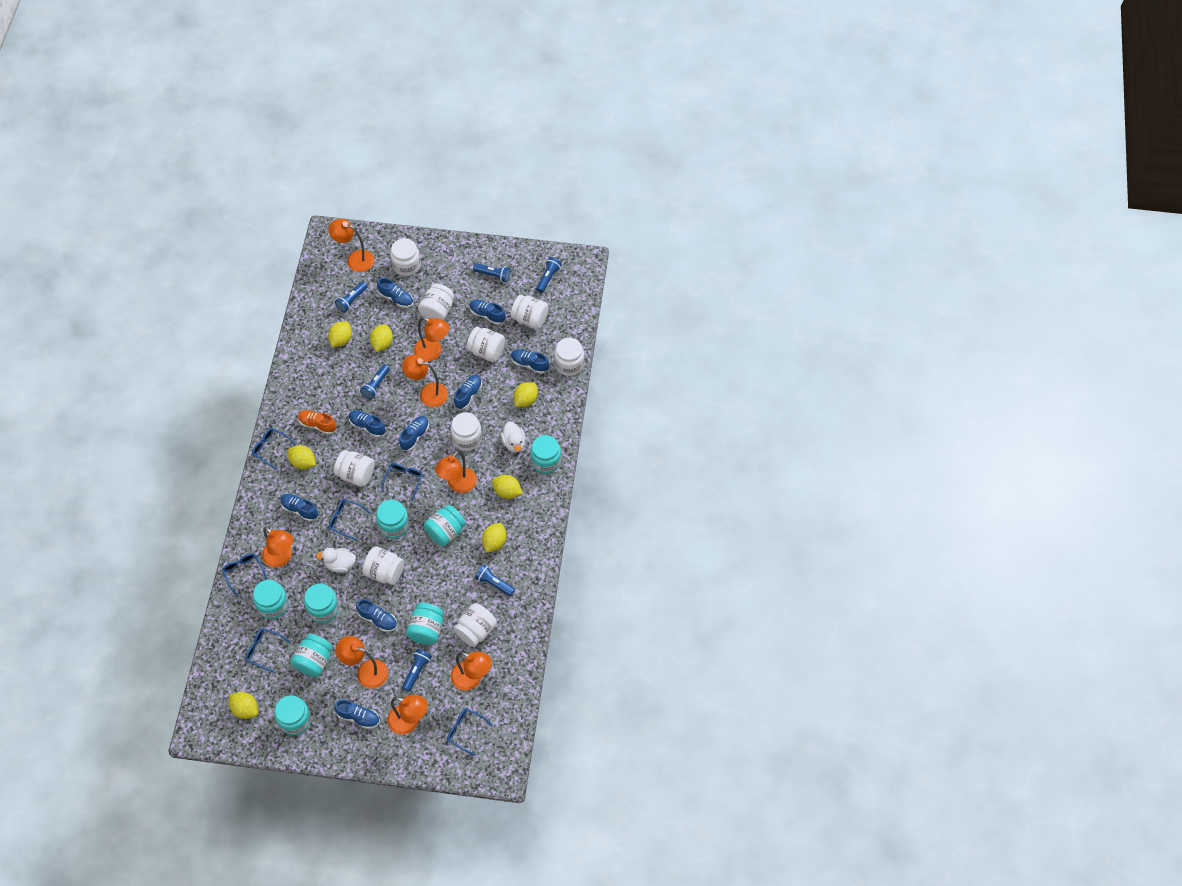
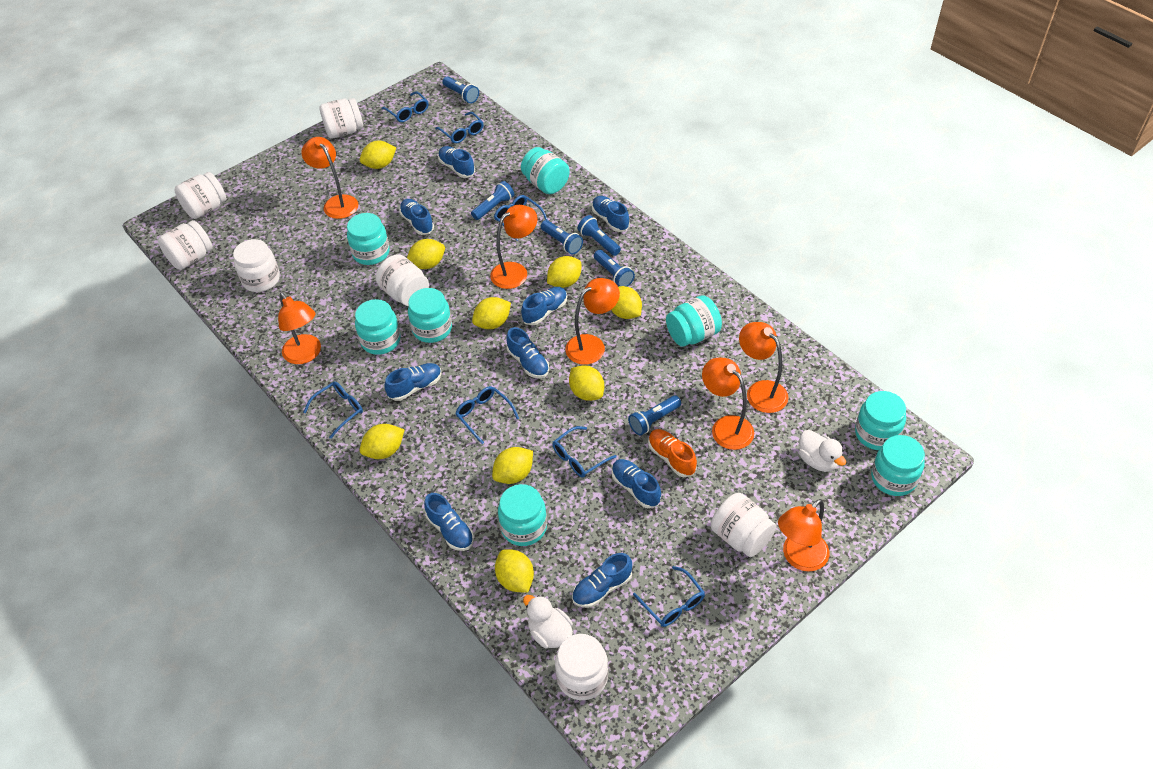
blue glasses: [222,553,267,596] [245,628,291,673] [252,428,296,470] [329,499,371,541] [382,463,423,502] [447,708,493,756] = 6 -> [303,381,363,439] [381,92,429,122] [435,112,484,143] [455,386,519,444] [494,195,548,241] [552,426,617,478] [633,566,705,627] = 7
orange lamp: [262,527,293,568] [328,219,374,272] [336,636,388,689] [387,695,427,735] [402,355,448,407] [414,317,449,361] [435,451,477,493] [451,652,492,691] = 8 -> [278,293,321,364] [302,137,358,219] [490,205,537,289] [565,278,620,365] [702,358,754,450] [739,322,788,413] [778,499,829,572] = 7
white jar: [334,450,375,487] [362,546,404,585] [390,238,421,276] [418,284,454,320] [451,412,482,451] [454,603,497,647] [467,327,505,362] [511,295,548,330] [554,338,584,376] = 9 -> [158,220,213,270] [174,172,226,219] [233,239,280,292] [319,98,363,139] [376,254,429,306] [555,634,608,700] [711,493,776,557] = 7
yellow lemon: [229,692,258,719] [288,445,316,469] [328,321,352,347] [370,324,393,352] [482,523,506,553] [492,475,523,499] [513,382,538,407] = 7 -> [360,141,396,169] [360,424,405,459] [407,239,445,269] [472,297,511,329] [492,447,533,484] [495,549,534,593] [547,256,581,288] [569,365,604,401] [611,286,642,319] = 9

